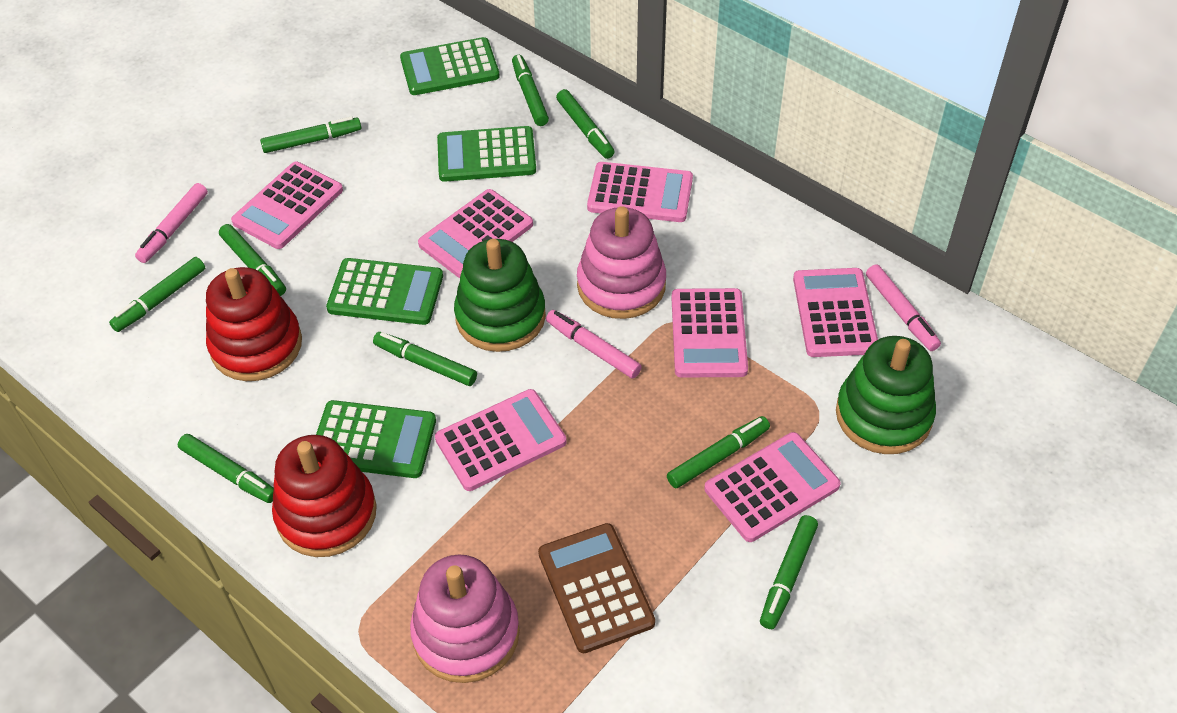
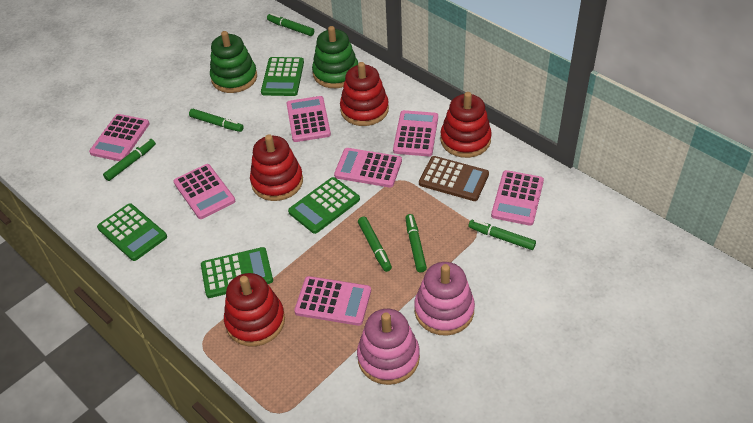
green marker: [109,257,205,332] [178,434,274,503] [219,224,286,296] [260,116,361,153] [373,332,477,386] [512,55,549,126] [556,89,615,159] [667,416,770,488] [760,515,818,629] = 9 -> [103,139,156,181] [189,109,243,132] [267,13,314,36] [358,217,392,272] [405,214,427,272] [468,220,536,250] = 6
pink marker: [135,183,208,263] [546,310,642,378] [866,264,941,351] = 3 -> none = 0
red stacking toy: [206,267,302,381] [272,435,377,557] = 2 -> [224,273,285,346] [250,134,303,201] [340,62,389,126] [441,92,492,158] = 4

